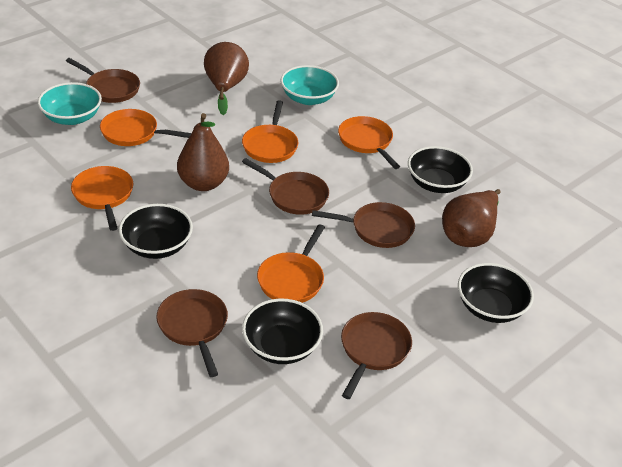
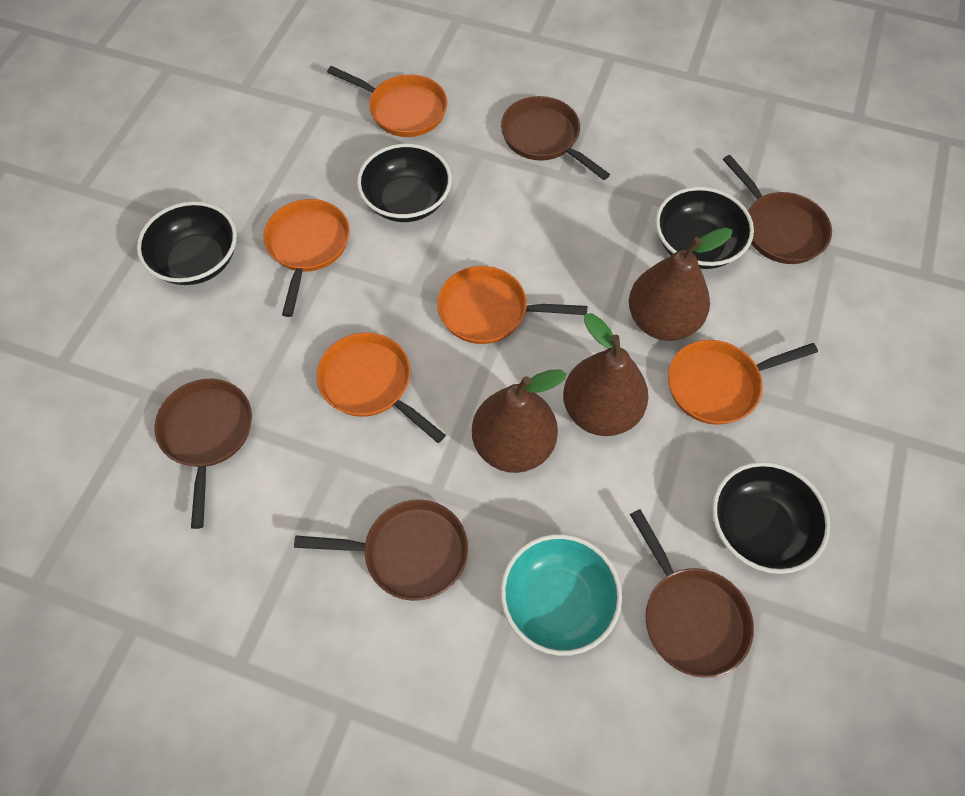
turquoise bowl: [38,82,102,125] [280,65,339,105] = 2 -> [501,534,622,656] = 1

